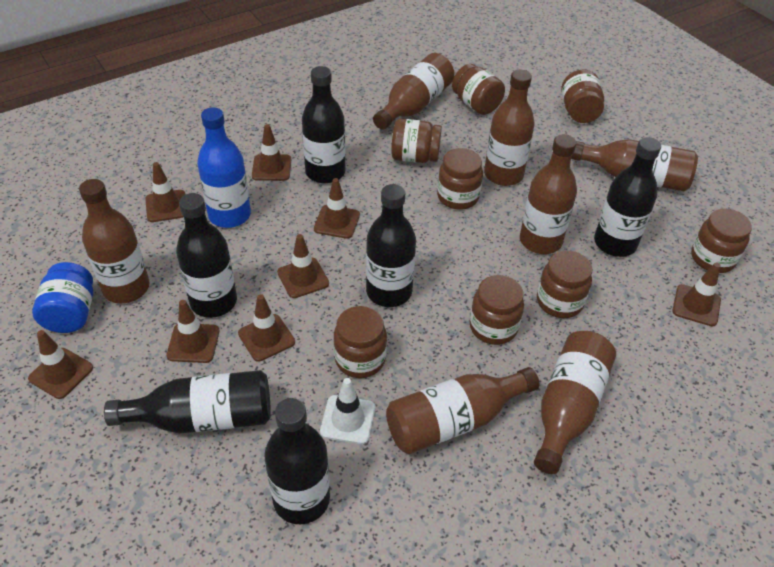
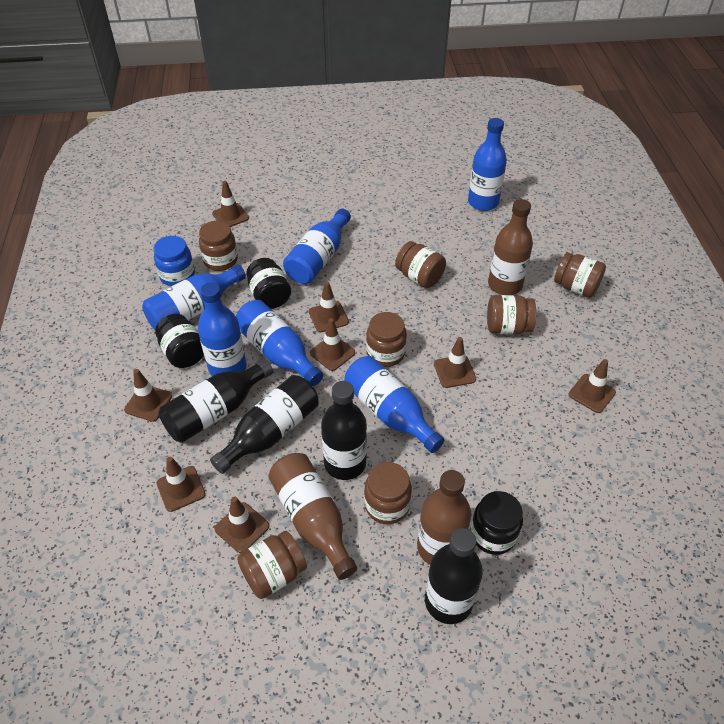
black bottle: [104,370,271,434] [176,193,237,318] [264,398,330,524] [302,66,346,184] [366,184,416,307] [594,137,661,257] = 6 -> [159,359,273,443] [210,375,319,474] [321,381,367,480] [425,528,483,624] = 4
black jar: none = 0 -> [155,314,204,368] [246,258,291,309] [470,491,523,555] = 3
blue bottle: [197,107,251,228] = 1 -> [142,264,246,330] [198,282,247,376] [236,300,323,386] [283,209,351,284] [344,356,444,453] [468,118,507,211] = 6
brown bottle: [79,179,150,303] [373,53,455,130] [386,367,539,454] [484,70,535,186] [520,134,577,254] [534,331,616,474] [571,139,698,191] = 7 -> [268,453,357,580] [417,470,471,565] [488,199,533,295] = 3
brown jar: [334,306,387,378] [391,119,442,163] [437,148,483,210] [452,64,505,115] [470,275,524,345] [537,250,592,318] [561,70,604,123] [691,208,752,273] = 8 -> [199,221,238,271] [237,531,307,599] [364,462,412,524] [366,312,407,367] [395,241,446,288] [487,295,536,334] [554,252,606,298] = 7
white traffic cone: [320,378,376,444] = 1 -> none = 0

